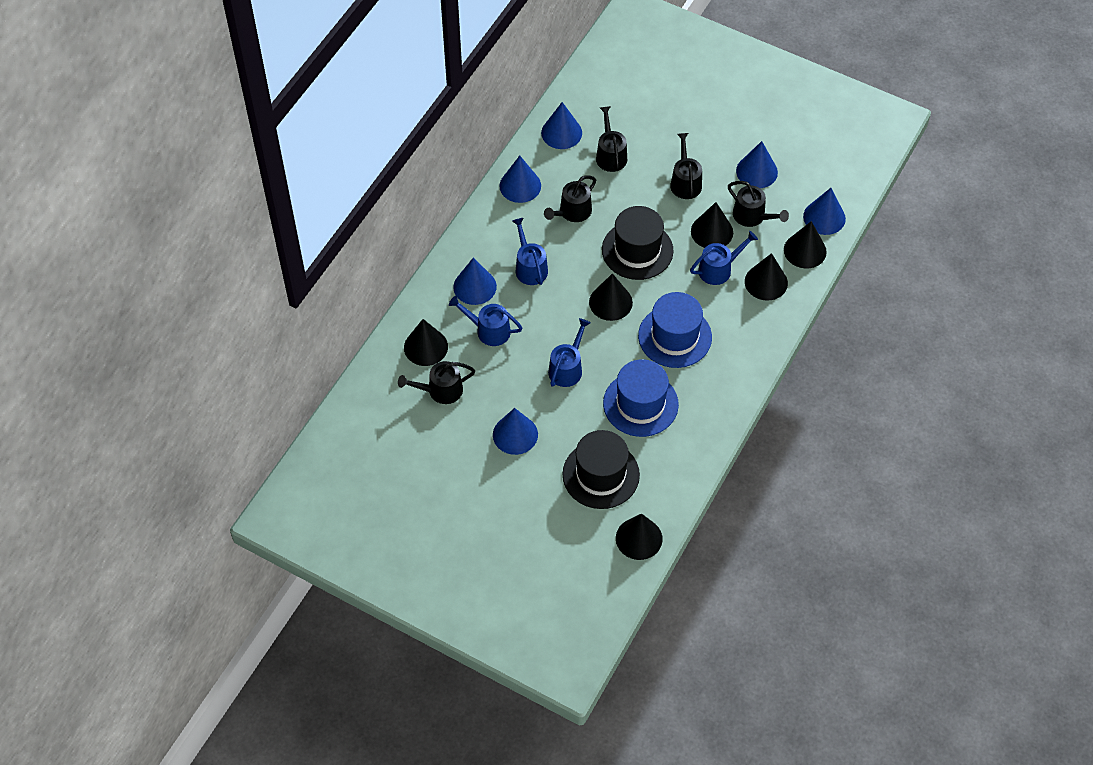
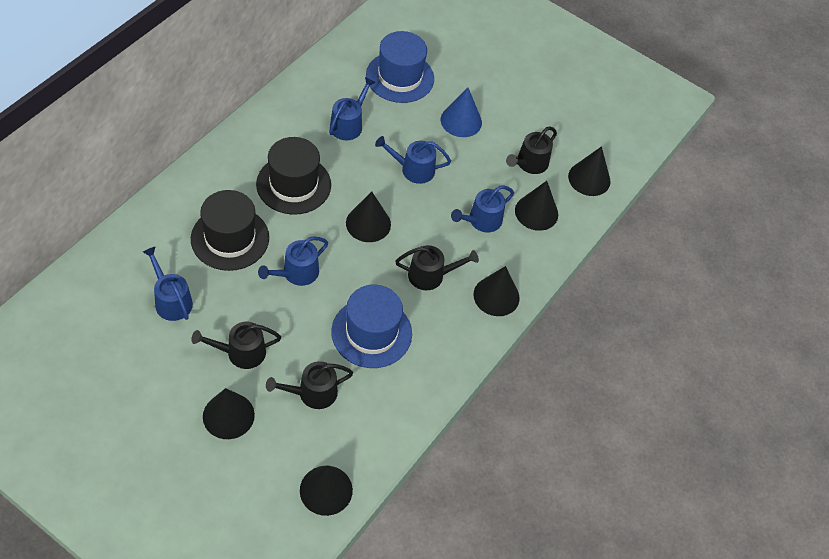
black watering can: [398,361,475,404] [544,176,596,222] [596,106,627,172] [670,133,702,199] [728,181,789,227] = 5 -> [191,322,281,369] [266,361,353,409] [395,245,479,290] [506,126,557,174] = 4
blue cone: [453,258,497,305] [493,408,538,455] [499,155,541,203] [541,102,582,149] [736,141,778,188] [803,188,846,235] = 6 -> [441,88,482,137] = 1
blue watering can: [449,296,523,346] [512,218,548,285] [548,318,591,387] [690,231,758,285] = 4 -> [143,247,193,321] [258,236,328,286] [329,77,376,140] [375,136,451,184] [451,185,514,232] = 5

